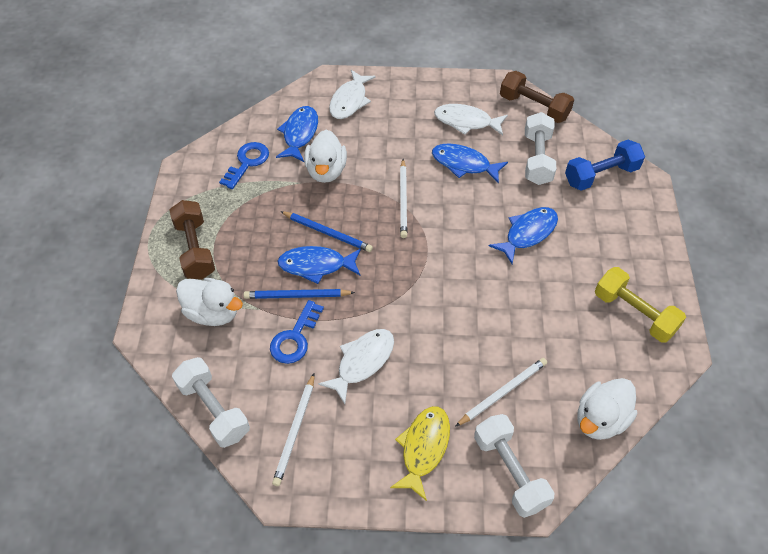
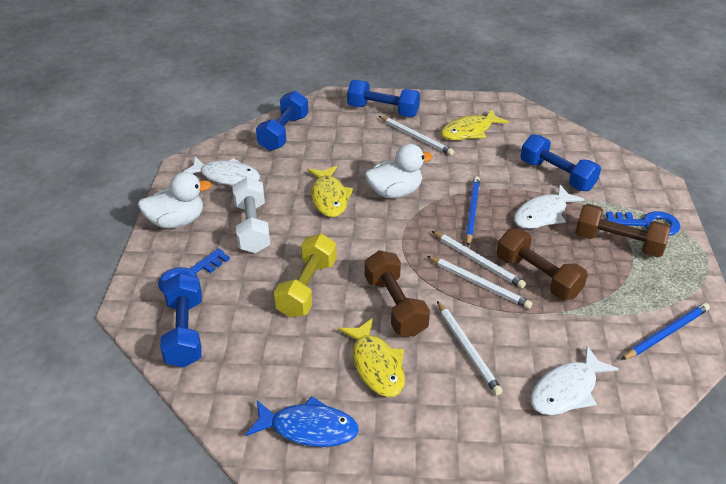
blue dumbbell: [565,140,645,191] = 1 -> [160,273,202,367] [256,91,309,151] [347,80,420,117] [520,134,601,191] = 4
blue fish: [276,106,318,162] [277,246,361,284] [432,143,508,184] [489,207,558,264] = 4 -> [246,396,359,447] = 1
brown dumbbell: [170,200,215,279] [500,71,574,123] = 2 -> [365,250,430,337] [497,229,588,300] [575,204,671,258] = 3
white duck: [176,278,243,326] [304,129,347,183] [578,378,637,440] = 3 -> [138,172,212,228] [365,144,433,198] = 2
white dumbbell: [172,357,250,448] [474,414,554,518] [525,112,556,185] = 3 -> [232,177,270,253] = 1
white pencil: [272,373,314,486] [400,159,407,238] [455,358,547,427] = 3 -> [379,116,454,155] [427,256,532,309] [432,231,526,289] [437,301,503,395] = 4
yellow fish: [390,406,450,501] = 1 -> [308,166,353,217] [338,318,405,397] [441,109,509,140] = 3

